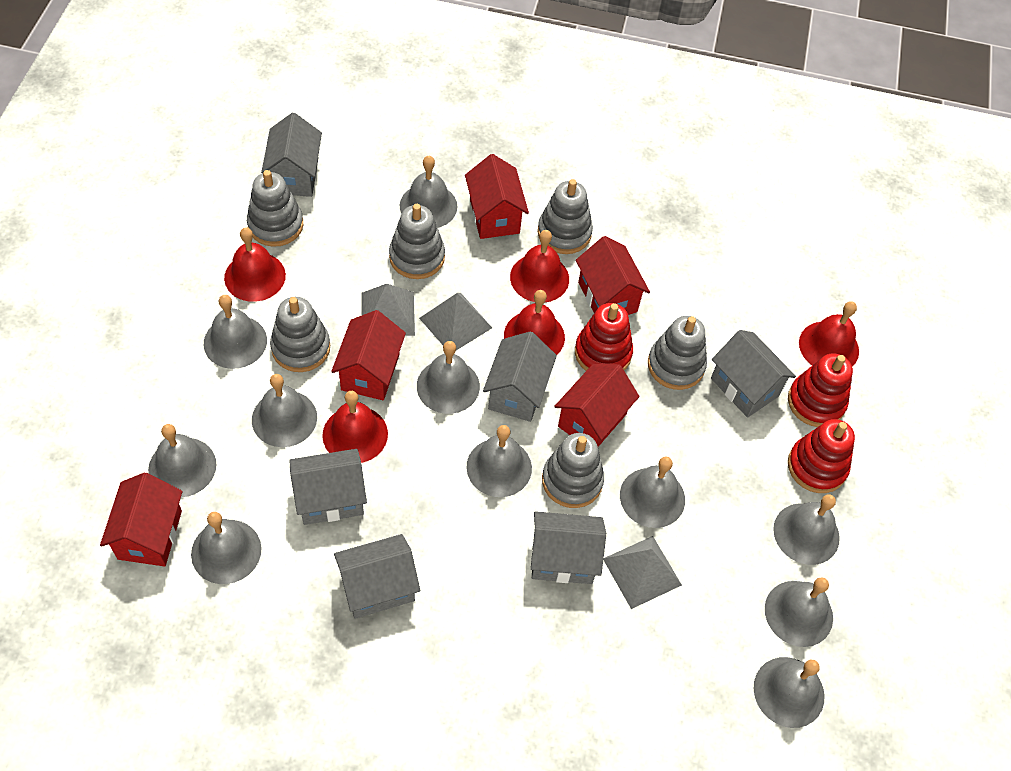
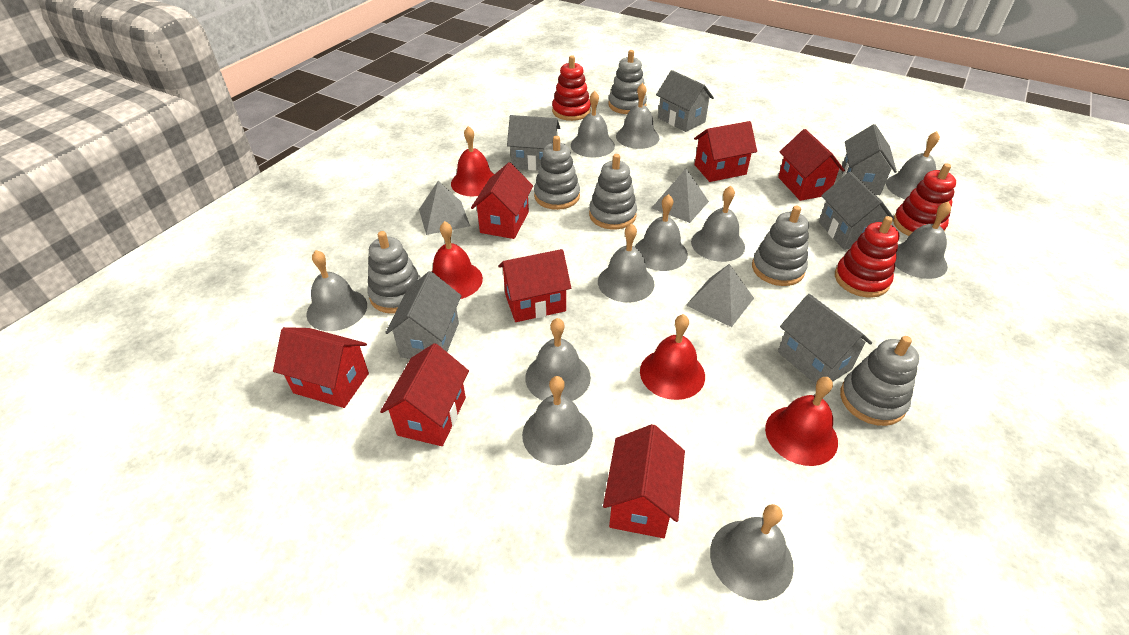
red bell: [224,227,286,302] [322,391,388,463] [504,290,565,355] [510,230,569,302] [799,302,859,367] = 5 -> [432,221,483,299] [451,126,494,196] [640,314,705,400] [765,377,838,466] = 4
red house: [100,473,183,567] [331,310,406,400] [465,154,529,239] [554,364,639,447] [576,236,650,315] = 5 -> [273,327,369,408] [380,343,469,446] [471,162,533,239] [498,249,571,322] [603,424,685,538] [694,121,757,182] [778,129,845,201] = 7

